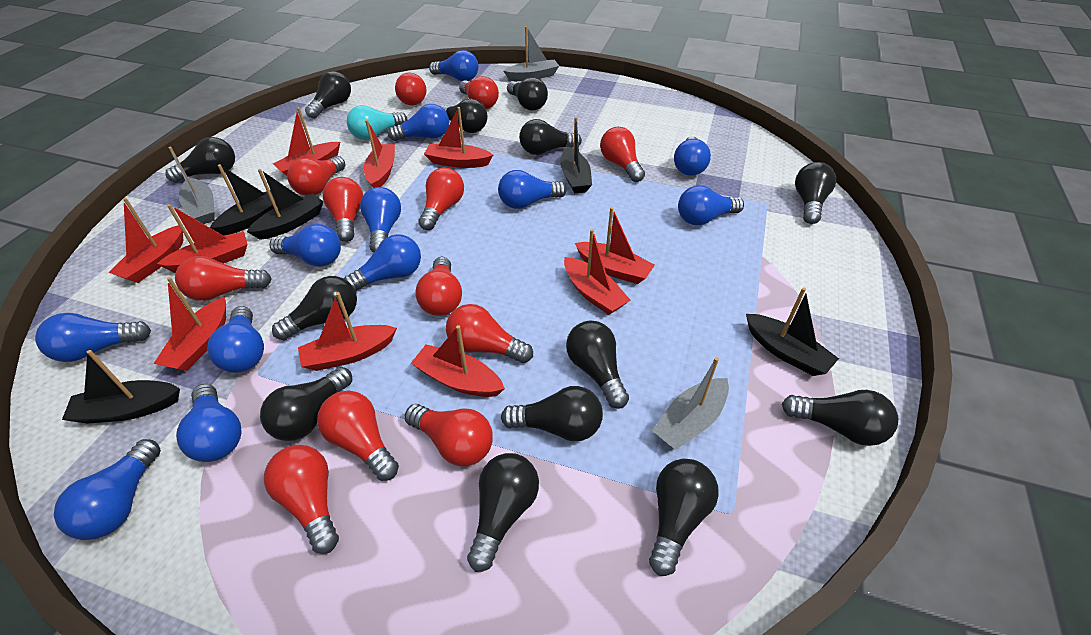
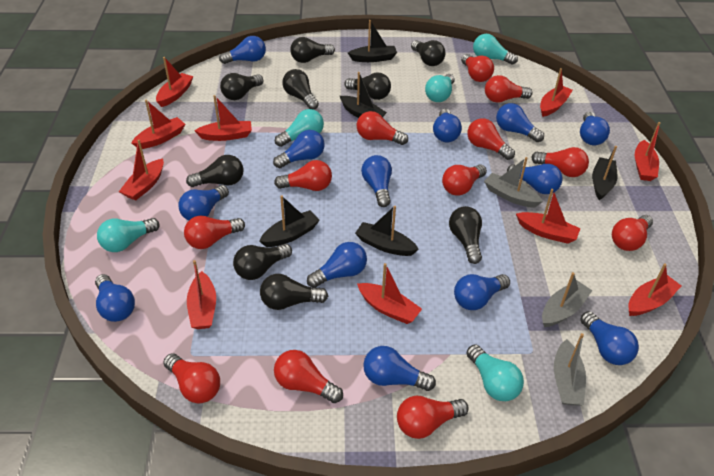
black light bulb: [165,137,235,183] [260,367,352,441] [272,276,357,340] [305,71,351,119] [441,98,488,133] [467,453,539,572] [501,386,603,442] [507,77,548,111] [519,119,582,155] [566,321,629,409] [649,459,719,576] [782,390,898,446] [795,162,836,224] = 13 -> [186,155,244,187] [220,73,263,100] [233,244,292,280] [260,274,328,310] [282,69,319,110] [290,37,335,63] [344,72,391,100] [411,40,445,66] [449,206,482,264] = 9
blue light bulb: [35,313,151,362] [54,439,161,540] [176,384,242,462] [207,306,264,373] [269,224,341,267] [344,234,421,291] [360,187,401,252] [388,104,449,141] [429,50,478,81] [498,170,567,209] [674,136,711,176] [678,185,744,225] = 12 -> [95,274,135,322] [178,185,229,220] [219,36,266,64] [273,130,325,168] [307,242,367,288] [361,155,392,207] [363,346,436,391] [433,109,462,143] [454,274,510,310] [496,103,544,142] [507,164,562,194] [580,112,610,145] [580,311,639,365] = 13
turquoise light bulb: [347,105,407,140] = 1 -> [97,218,160,252] [275,109,324,147] [425,74,455,102] [466,344,524,401] [473,34,518,65] = 5

